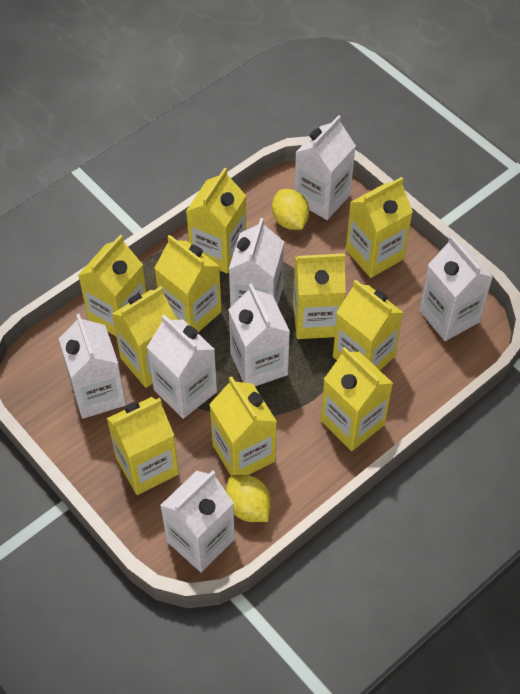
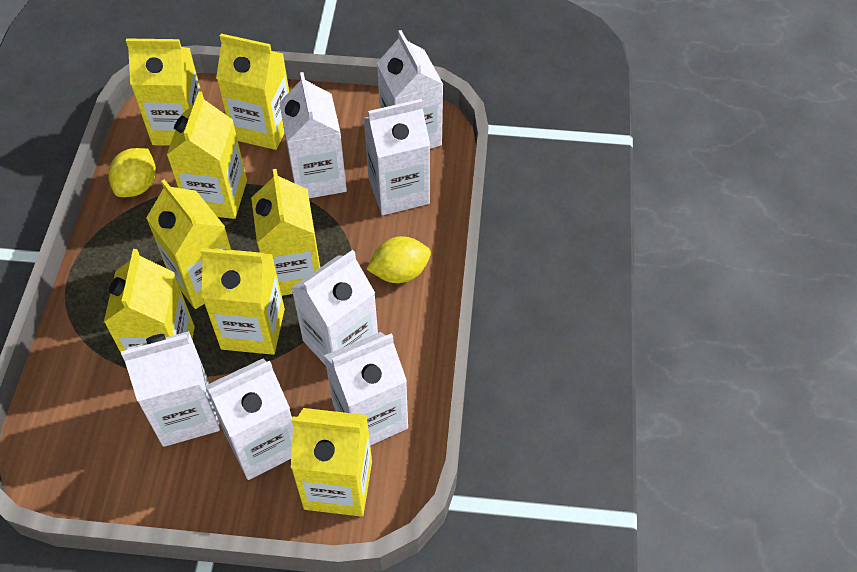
yellow carton: [78,235,146,336] [107,397,179,495] [112,286,177,388] [154,235,222,332] [186,168,246,273] [209,376,277,476] [293,253,346,339] [321,347,393,451] [333,280,404,370] [346,177,413,278] = 10 -> [104,249,195,353] [126,38,201,146] [146,179,231,309] [167,92,247,219] [200,248,285,355] [216,34,289,150] [251,169,320,296] [291,408,372,517] = 8

